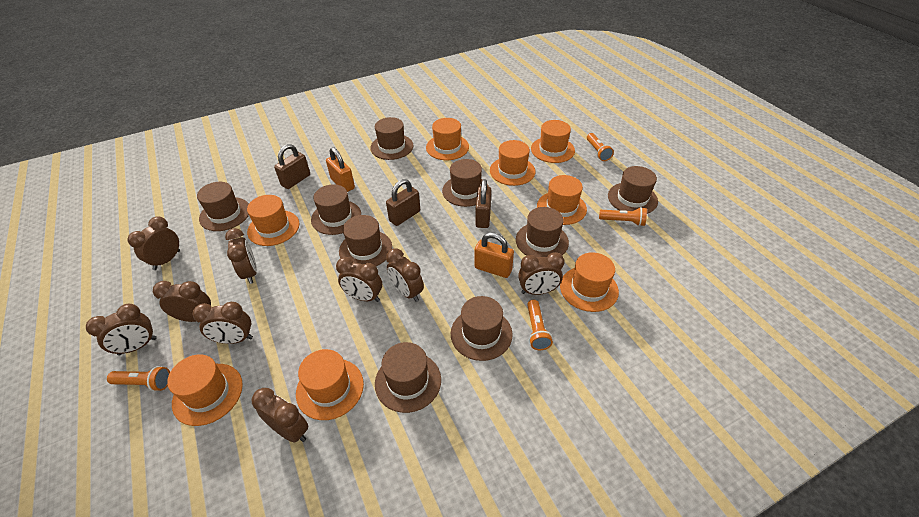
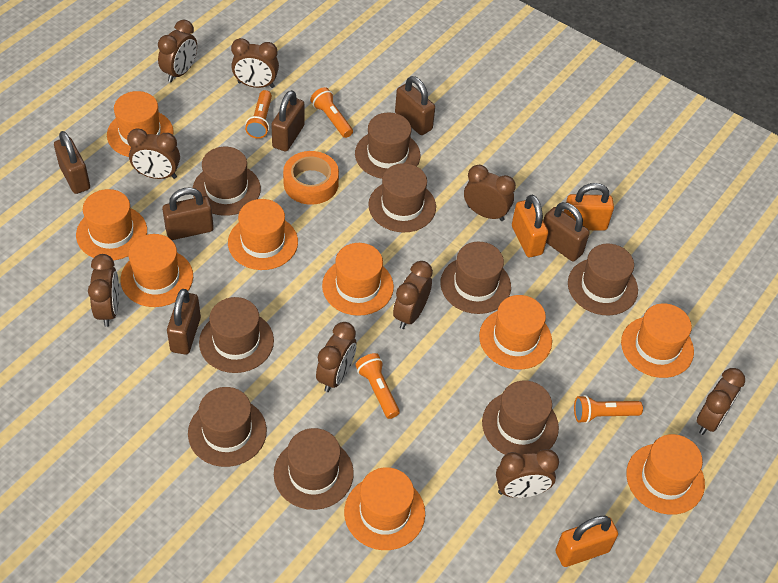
brown padlock: [274,144,310,189] [386,179,420,226] [475,179,492,228] = 3 -> [54,131,90,194] [162,187,214,240] [167,289,201,355] [271,90,305,152] [395,76,435,135] [543,202,590,261] = 6
orange hat: [167,354,243,426] [247,195,299,246] [296,349,364,420] [426,118,469,160] [490,140,535,186] [531,120,575,163] [537,175,587,225] [560,252,619,312] = 8 -> [76,189,147,260] [107,91,174,157] [120,234,193,307] [228,199,298,270] [322,243,394,316] [344,467,425,550] [479,295,552,370] [621,303,694,378] [626,434,705,515] = 9
orange padlock: [326,147,355,192] [474,232,514,278] = 2 -> [512,195,548,257] [555,516,618,567] [564,183,614,231] = 3
orange tape: none = 0 -> [283,151,339,205] = 1

